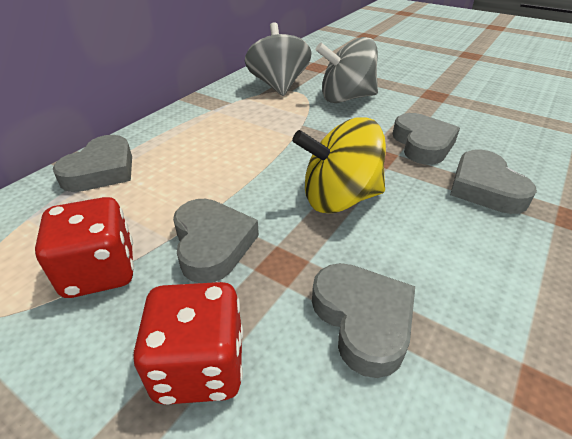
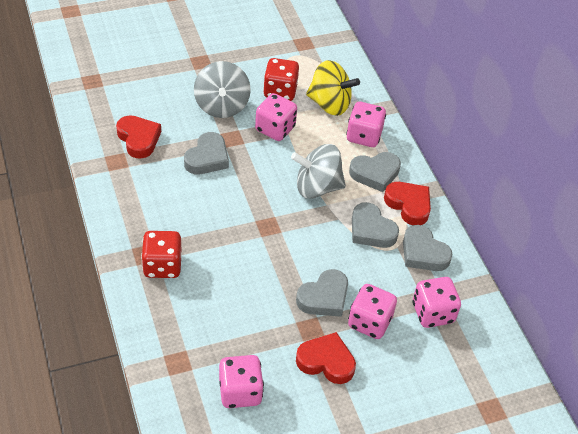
pink dice: none = 0 -> [219,355,264,408] [255,93,297,141] [346,102,386,147] [348,284,397,339] [412,277,461,328] = 5
red heart: none = 0 -> [116,115,161,159] [296,332,356,384] [384,182,431,225] = 3

